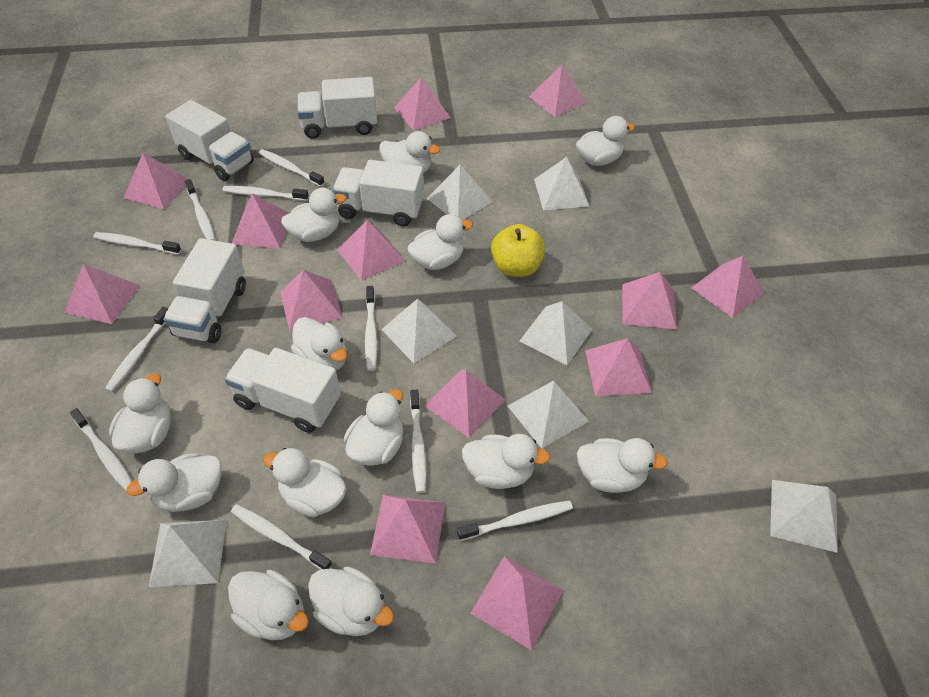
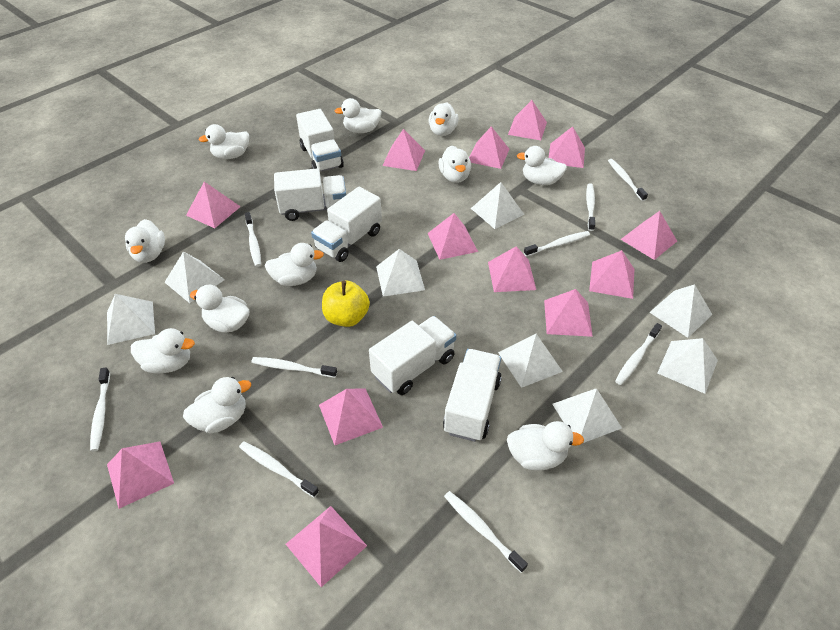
white duck: [109,373,171,453] [126,453,222,512] [228,570,309,640] [263,448,347,517] [281,188,347,242] [291,317,347,371] [308,566,394,636] [344,389,403,466] [379,131,440,173] [407,214,473,270] [462,434,550,489] [576,116,635,166] [577,438,668,493] = 13 -> [125,219,165,263] [131,328,195,374] [183,377,251,434] [190,285,249,333] [199,124,249,159] [265,243,324,286] [335,98,382,133] [428,102,459,136] [438,146,471,183] [507,421,584,471] [517,146,567,185] = 11
white pyramid: [149,520,226,587] [381,299,457,363] [427,164,493,220] [508,380,589,449] [519,301,593,365] [534,157,589,210] [770,480,838,553] = 7 -> [107,294,155,345] [165,252,225,303] [376,249,425,297] [471,182,524,229] [498,334,563,388] [552,389,622,443] [649,284,713,338] [657,338,718,394] = 8
white toothbrush: [70,408,132,491] [93,232,181,255] [105,307,168,392] [185,179,215,241] [223,186,309,201] [231,504,332,570] [258,149,325,187] [365,286,378,371] [410,390,427,493] [457,500,573,541] = 10 -> [90,368,110,451] [239,441,319,498] [245,212,261,267] [251,357,337,378] [444,491,528,573] [524,231,590,257] [586,183,595,231] [608,159,648,201] [615,323,662,385] = 9

